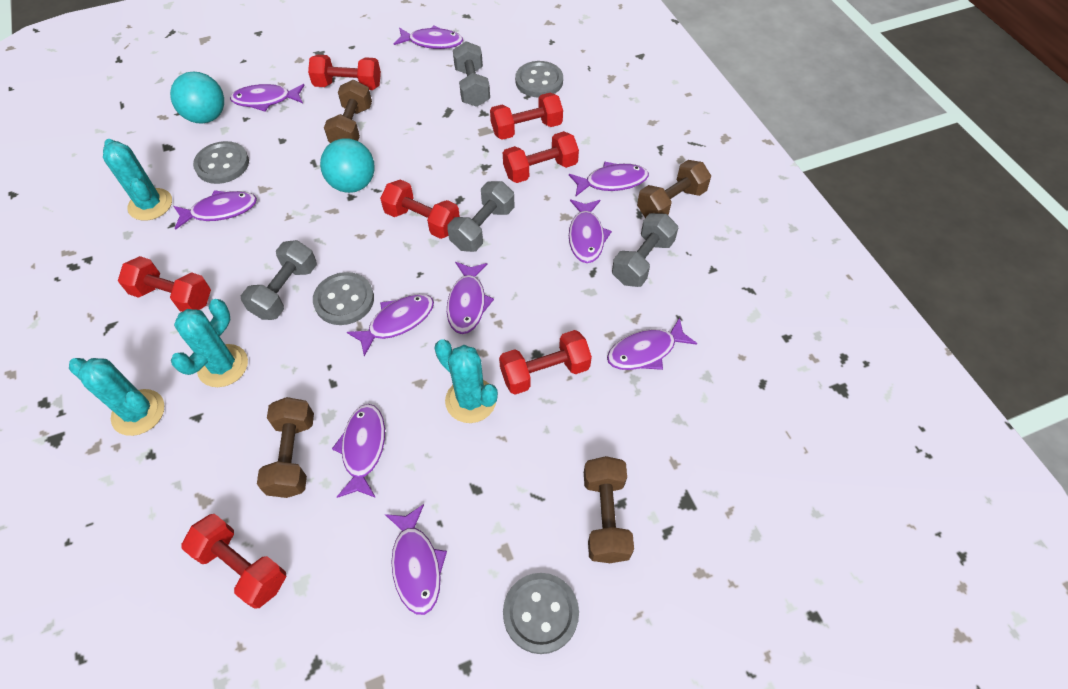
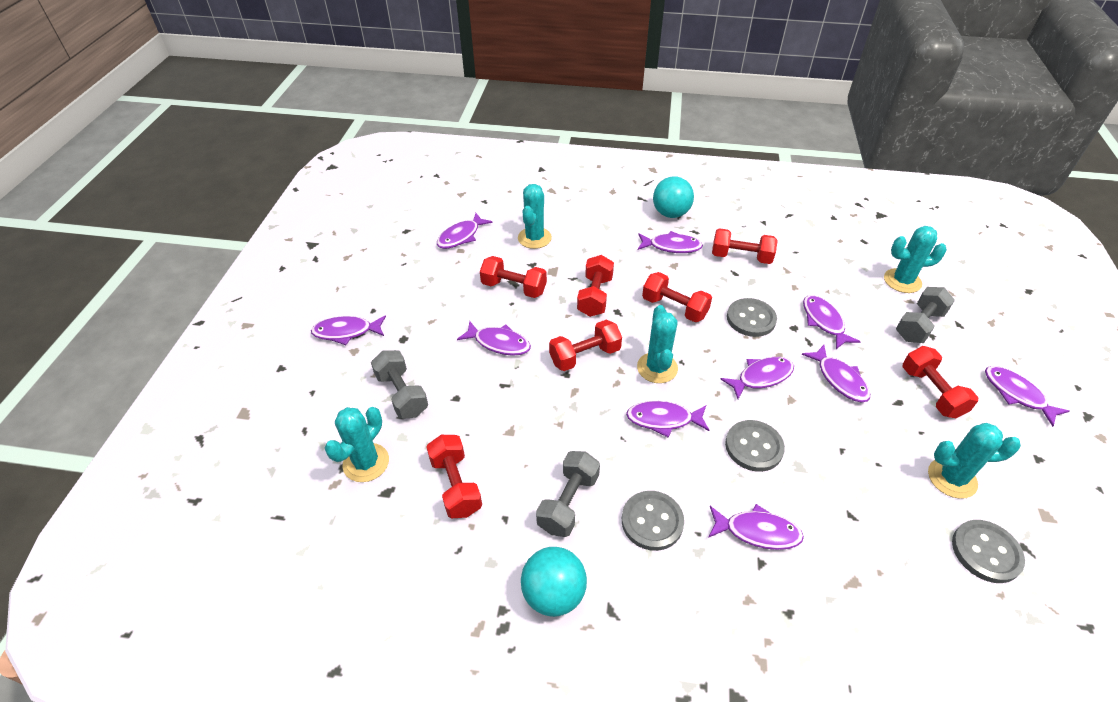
brown dumbbell: [257,397,314,498] [324,80,372,143] [584,456,634,563] [637,160,711,218] = 4 -> none = 0
grey dumbbell: [241,240,317,320] [447,181,515,252] [453,41,490,107] [612,213,678,287] = 4 -> [371,350,428,419] [536,451,600,537] [896,287,955,343] = 3
turquoise cactus: [69,358,165,436] [103,139,172,221] [171,299,248,387] [435,339,498,423] = 4 -> [324,407,389,482] [518,184,552,249] [637,305,678,383] [884,226,947,293] [928,423,1021,499] = 5

